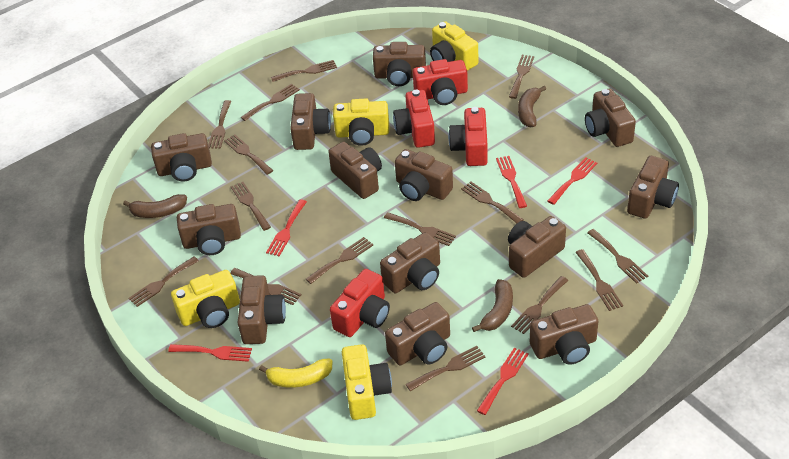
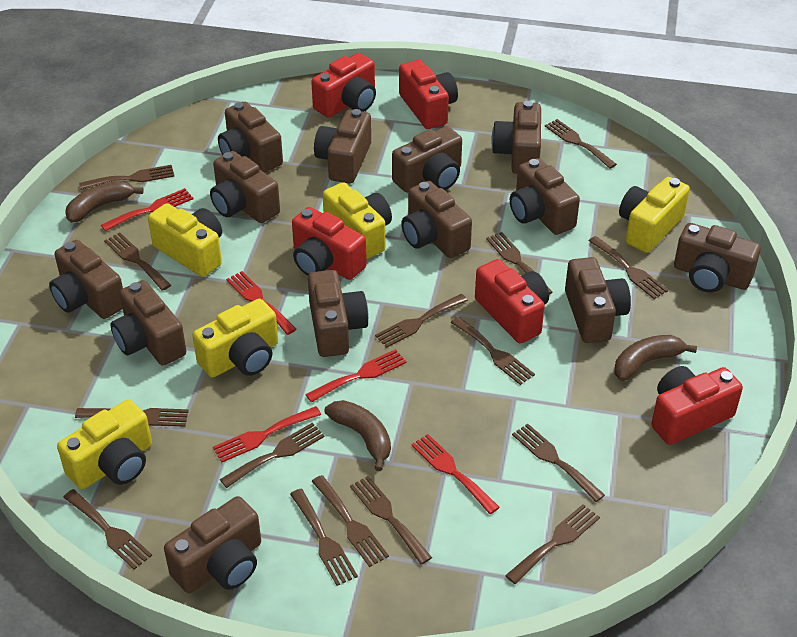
red camera: [330,269,390,337] [393,90,435,148] [413,59,468,105] [448,107,488,166] = 4 -> [292,207,367,280] [311,53,376,117] [399,60,458,129] [475,259,549,343] [651,366,743,445] = 5
yellow banana: [259,359,332,388] = 1 -> none = 0
yellow camera: [171,270,240,328] [333,98,389,146] [342,344,392,420] [430,21,478,71] = 4 -> [57,399,152,490] [148,203,222,277] [193,299,278,378] [323,182,392,259] [619,177,690,253] = 5

